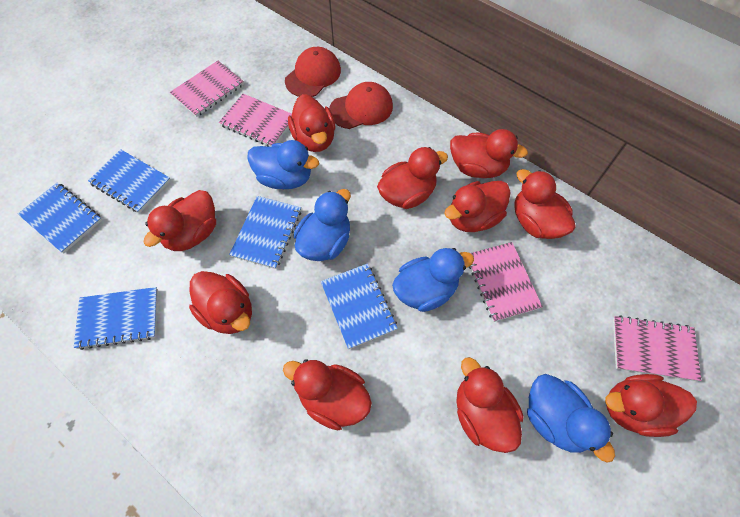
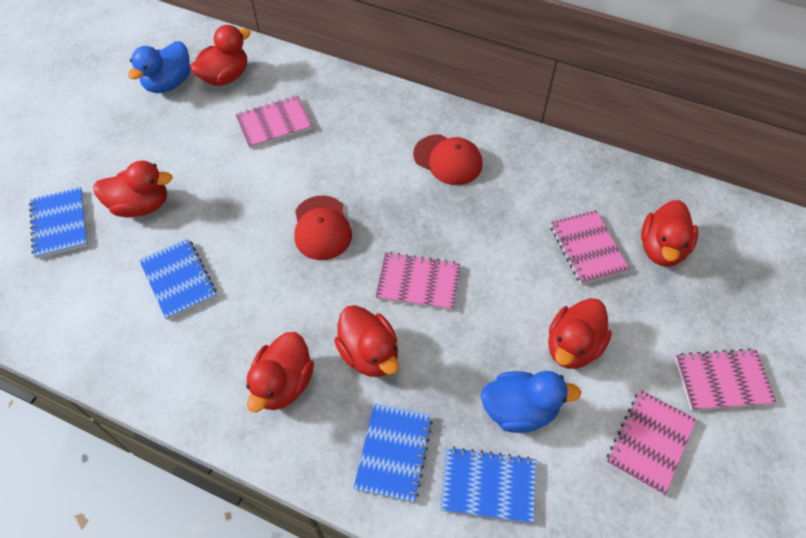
blue duck: [247,140,319,189] [293,189,351,261] [392,248,474,312] [527,374,615,463] = 4 -> [128,41,191,93] [481,371,581,433] = 2
blue notebook: [18,183,102,253] [74,287,158,350] [88,149,171,213] [229,196,301,269] [321,263,398,349] = 5 -> [29,187,88,259] [139,238,217,320] [353,403,433,502] [440,447,536,523] = 4
pink notebook: [170,61,244,117] [219,94,292,147] [469,242,543,322] [613,315,701,381] = 4 -> [235,96,313,148] [375,252,460,311] [550,210,630,285] [606,390,696,495] [675,348,776,410] = 5
red duck: [143,190,216,251] [189,271,252,334] [283,359,372,430] [288,94,335,152] [377,147,448,209] [444,181,510,232] [450,129,528,178] [456,357,523,453] [514,169,575,239] [605,374,697,437] = 10 -> [93,160,173,217] [190,25,251,86] [246,332,314,412] [334,305,399,377] [548,298,612,369] [641,200,698,267] = 6

